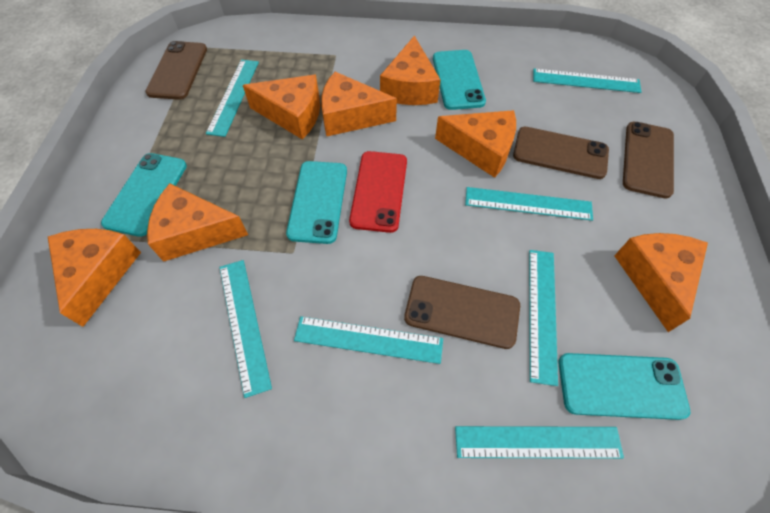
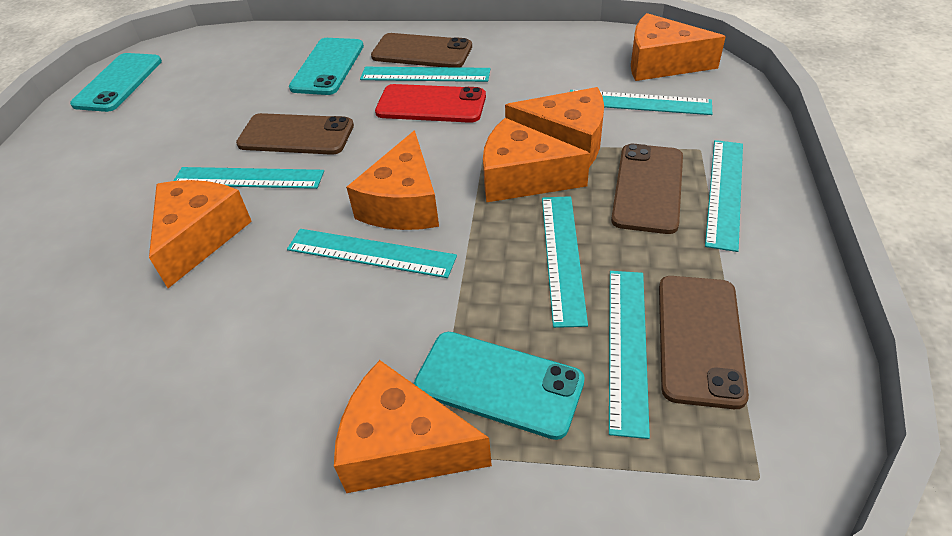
orange cheese: [48,229,141,327] [147,183,248,262] [242,75,320,139] [321,72,397,137] [380,36,441,105] [435,110,516,178] [614,233,708,332] = 7 -> [149,180,252,288] [334,360,492,493] [346,131,439,230] [483,118,590,202] [505,87,604,167] [631,13,726,81] = 6
turquoise phone: [101,153,187,237] [286,161,347,244] [433,50,486,110] [558,353,690,420] = 4 -> [70,53,162,112] [289,38,364,95] [414,332,585,440] = 3

